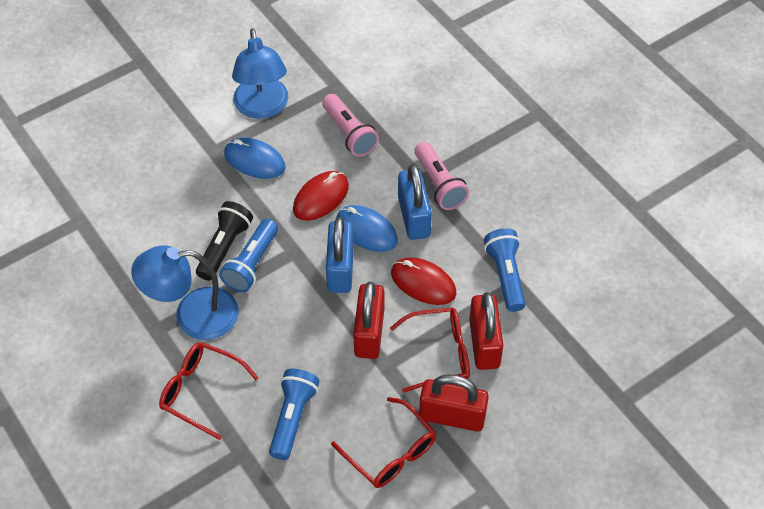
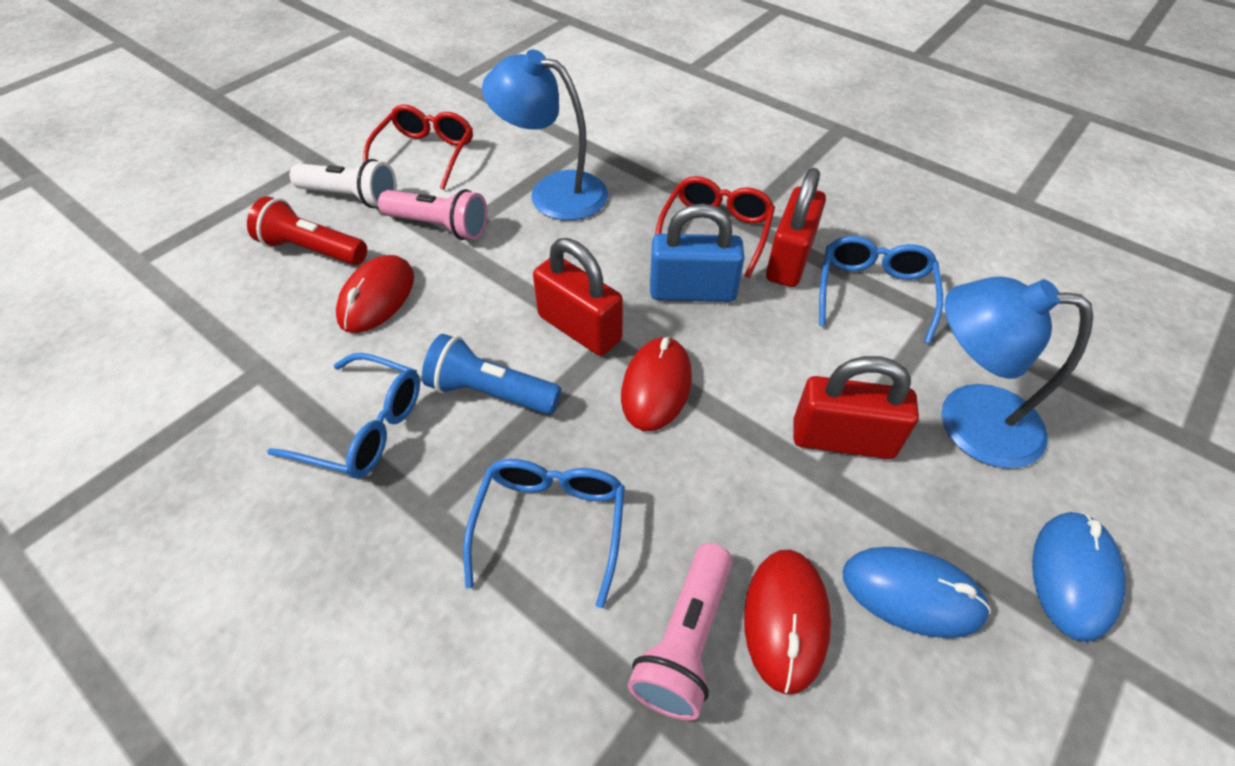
black flashlight: [196,201,253,281] = 1 -> none = 0
blue flashlight: [219,219,278,292] [269,369,320,460] [484,228,526,312] = 3 -> [422,334,561,415] = 1
blue glasses: none = 0 -> [267,353,420,478] [463,459,625,608] [819,236,943,344] = 3
blue padlock: [326,217,354,293] [398,164,432,240] = 2 -> [650,204,745,302] = 1
red flashlight: none = 0 -> [247,196,367,265] = 1
red glasses: [159,342,259,440] [331,397,436,488] [390,307,470,393] = 3 -> [363,105,473,190] [655,176,775,278] = 2
red mouse: [293,171,349,221] [391,257,457,305] = 2 -> [336,255,414,333] [621,337,692,431] [744,550,831,694] = 3
white flashlight: none = 0 -> [290,159,397,208] = 1

